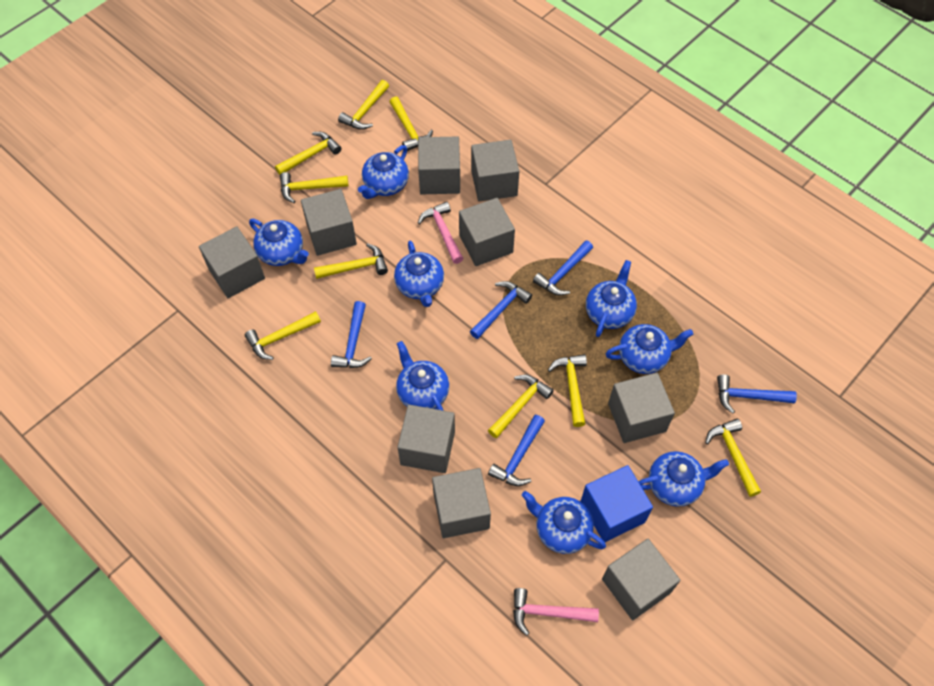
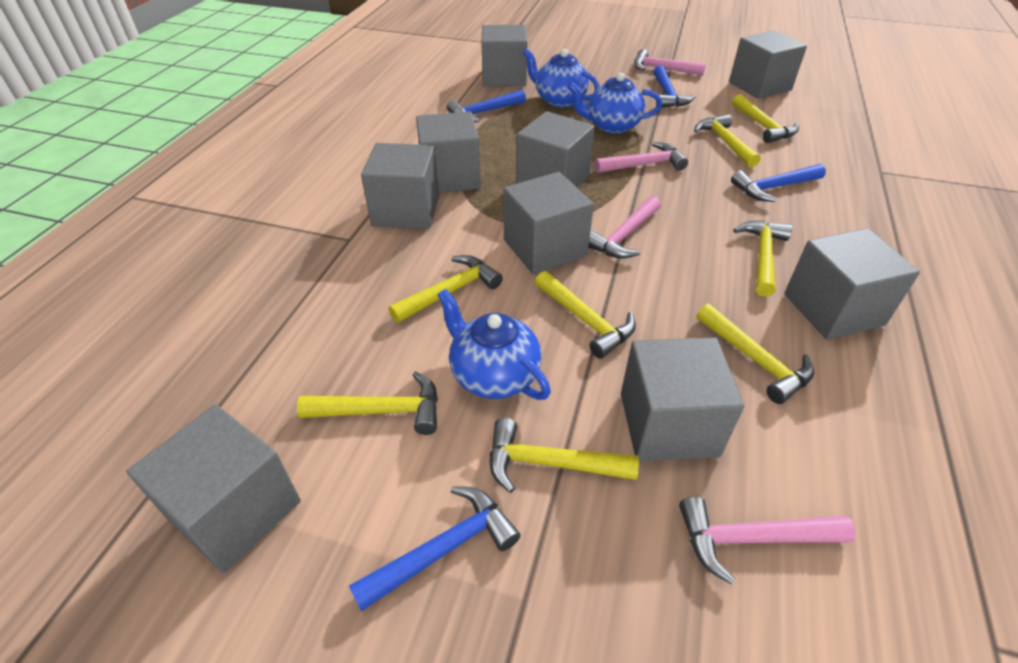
blue cube: [581,465,653,542] = 1 -> none = 0
blue hammer: [331,301,372,368] [470,281,532,339] [488,415,545,486] [533,240,593,296] [717,374,797,413] = 5 -> [349,486,521,611] [447,90,526,122] [653,65,696,108] [731,164,826,202] = 4
blue teapot: [249,219,309,266] [358,145,409,199] [394,241,444,307] [396,341,449,411] [522,491,606,554] [586,260,637,337] [606,324,693,374] [638,451,729,507] = 8 -> [437,289,551,400] [523,48,600,107] [567,72,662,134] = 3
pink hammer: [418,202,464,264] [513,588,599,636] = 2 -> [588,196,661,259] [594,142,688,173] [634,49,706,76] [679,497,856,585] = 4
yellow hammer: [245,311,321,360] [275,132,342,175] [280,172,349,203] [314,243,388,279] [338,80,389,130] [390,96,433,151] [488,375,554,438] [548,354,587,427] [705,419,761,497] = 9 -> [297,371,438,435] [389,255,503,323] [490,418,639,493] [535,271,636,359] [694,114,761,167] [696,304,814,404] [732,94,799,143] [733,221,792,297] = 8

